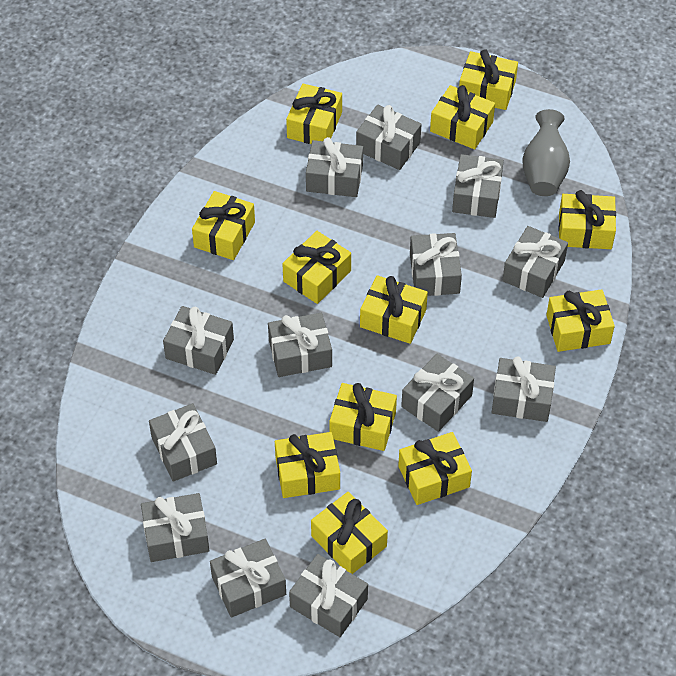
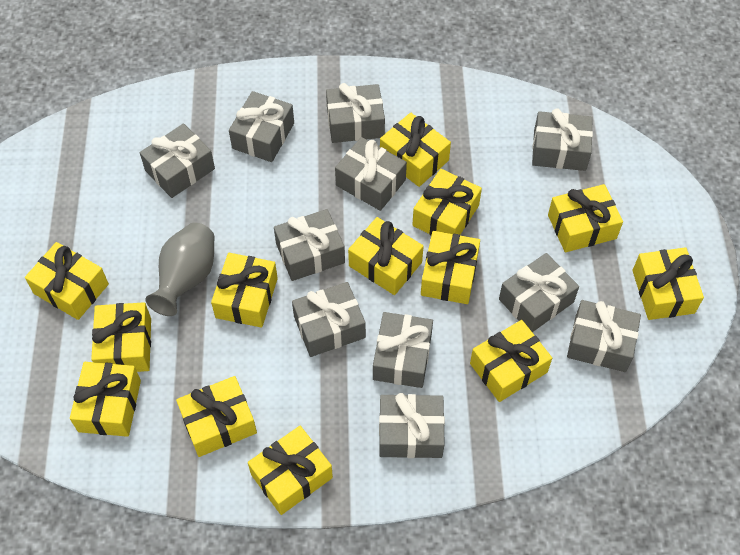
grey gift: [141,493,209,562] [149,403,217,482] [163,306,234,375] [210,539,286,618] [268,313,332,377] [289,554,368,637] [306,137,363,197] [356,105,422,170] [401,354,474,432] [410,233,462,296] [452,154,504,218] [492,356,556,422] [503,226,568,298] = 13 -> [140,123,215,198] [229,91,294,162] [274,209,345,281] [292,282,366,357] [326,83,385,143] [335,137,407,211] [373,312,433,388] [379,393,445,458] [499,253,579,332] [532,108,593,171] [567,300,641,372] = 11
yellow gift: [192,191,255,260] [275,432,340,498] [282,231,351,304] [286,84,342,144] [311,492,388,574] [329,383,397,451] [360,275,428,344] [398,432,472,505] [430,85,495,150] [459,49,518,110] [546,289,615,352] [558,190,616,249] = 12 -> [25,242,109,320] [70,362,141,437] [91,302,151,372] [176,376,257,457] [211,253,278,328] [248,426,333,515] [348,217,424,295] [380,113,451,187] [412,169,482,235] [421,231,480,304] [470,320,552,402] [548,184,623,252] [632,247,704,320] = 13

